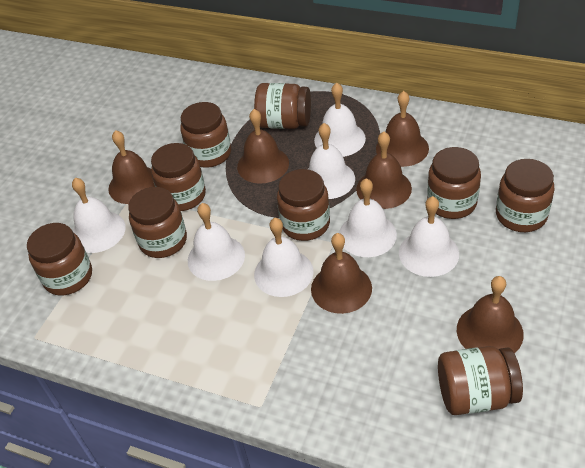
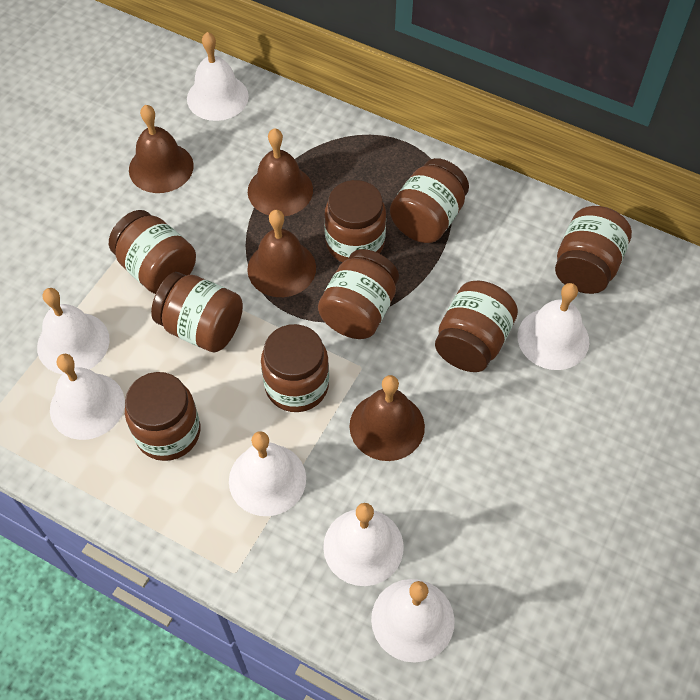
brown bell: [108,130,155,204] [237,109,289,184] [311,233,372,314] [356,132,412,209] [376,91,429,167] [457,276,524,353] = 6 -> [129,105,194,193] [247,210,316,297] [248,128,313,216] [349,375,425,461] = 4

